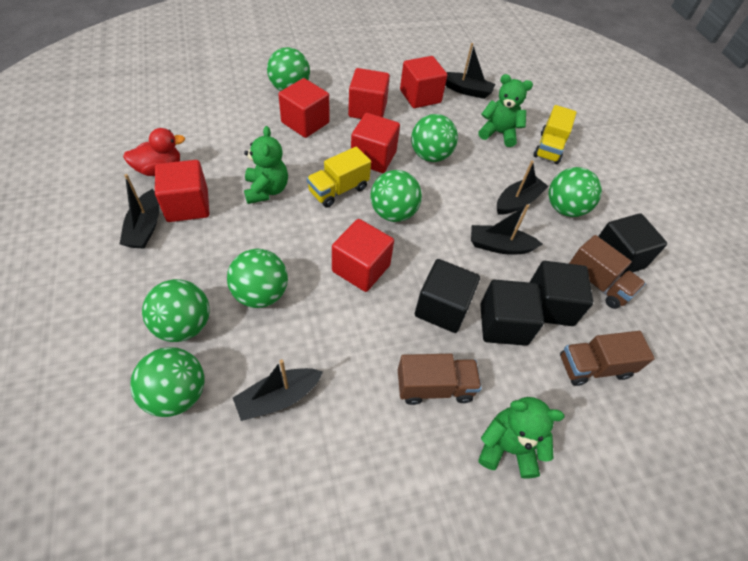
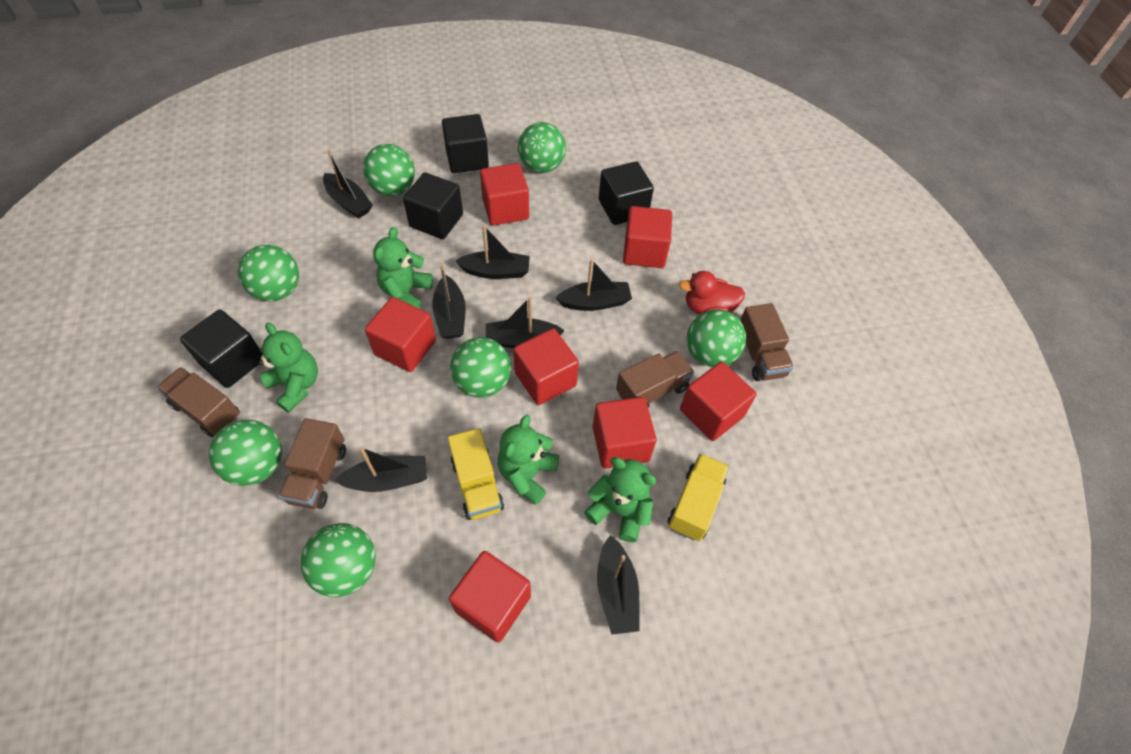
black boat: [120,174,159,249] [233,360,323,421] [445,43,495,99] [471,204,542,255] [497,160,549,215] = 5 -> [323,150,373,219] [335,447,427,492] [432,265,466,339] [455,225,530,279] [486,297,565,348] [556,259,632,311] [597,535,639,635] = 7
brown truck: [398,354,482,405] [560,331,655,386] [569,235,646,309] = 3 -> [157,367,240,437] [279,418,346,509] [616,351,694,408] [740,303,794,381] = 4
green teddy bear: [244,126,288,204] [478,74,533,147] [478,397,564,479] = 3 -> [258,323,318,413] [373,227,433,308] [498,415,559,505] [584,457,657,542] = 4
red cube: [155,160,209,222] [278,78,329,138] [332,219,394,292] [348,68,390,119] [351,113,400,173] [400,56,447,108] = 6 -> [365,297,436,372] [449,551,531,643] [480,163,529,226] [513,328,579,405] [593,397,657,469] [623,206,672,268] [680,362,756,441] = 7

